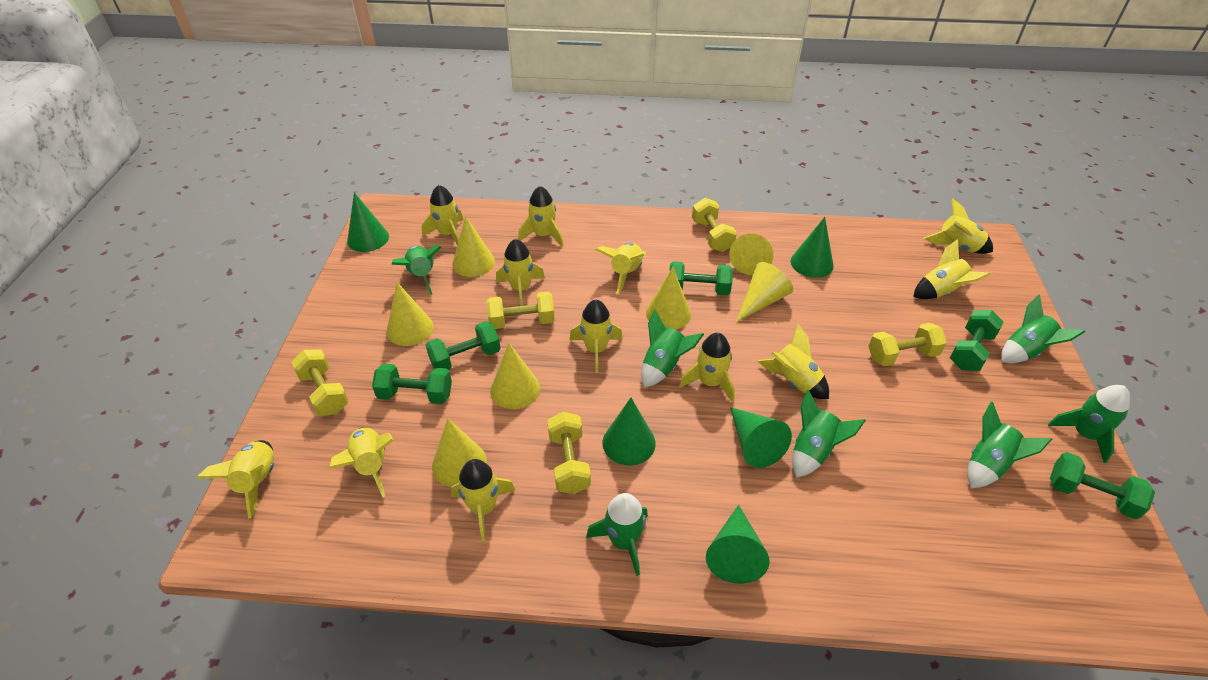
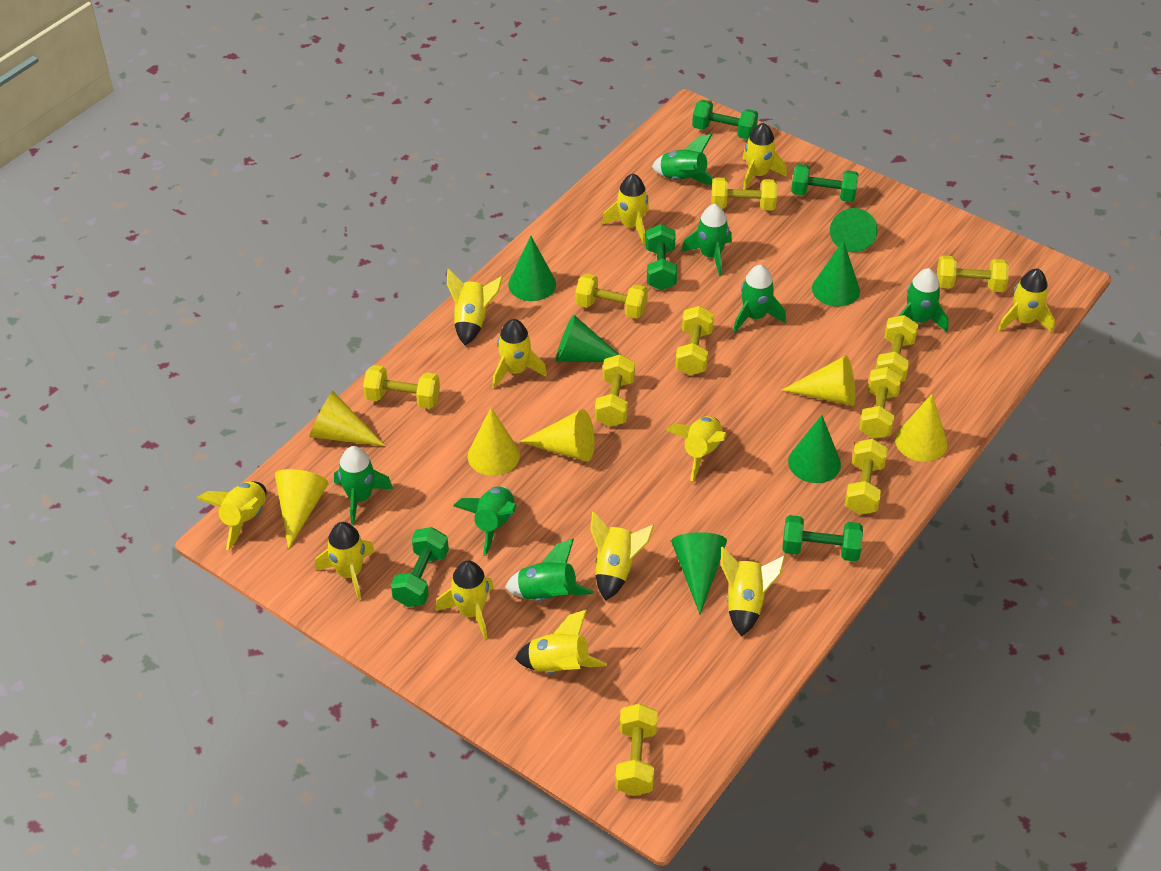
green cone: [347,192,389,252] [603,398,656,465] [706,505,770,584] [730,407,792,468] [791,217,834,278] = 5 -> [508,236,556,301] [556,315,619,362] [671,532,727,615] [788,415,841,483] [812,241,860,307] [830,207,878,252] = 6
yellow cone: [387,282,434,346] [432,419,487,487] [452,216,495,277] [490,343,540,409] [646,267,691,330] [729,234,773,275] [736,262,793,322] = 7 -> [275,469,329,549] [309,391,385,446] [468,408,520,476] [519,409,595,462] [782,355,855,406] [895,394,948,462] = 6
yellow dumbbell: [291,349,349,416] [487,292,555,329] [547,412,591,494] [692,198,737,252] [869,323,947,366] = 5 -> [363,365,440,409] [575,273,648,319] [595,354,635,427] [615,703,658,796] [675,306,714,375] [711,177,777,210] [845,439,888,515] [859,367,902,439] [876,315,918,382] [937,255,1009,292] = 10

